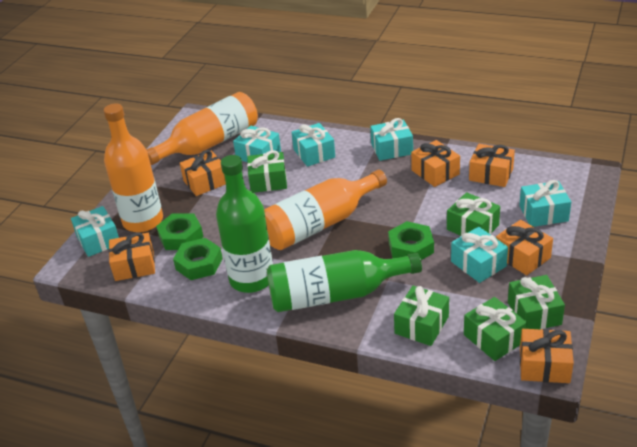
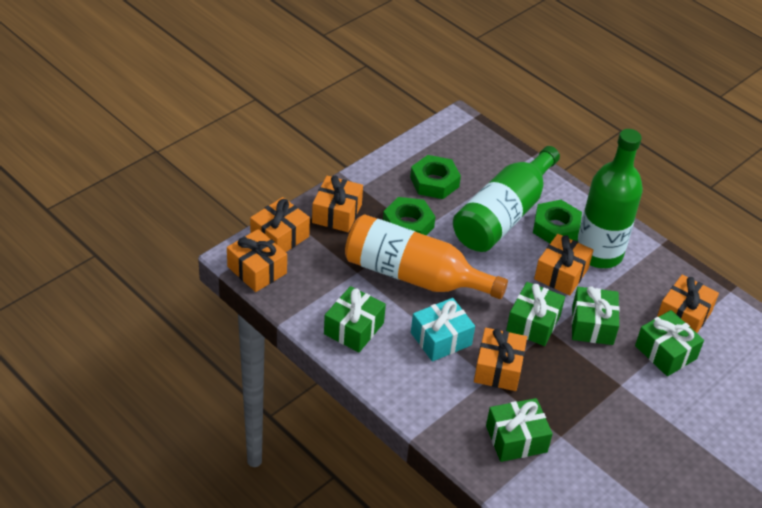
orange bottle: [104,104,163,233] [146,92,258,165] [264,170,387,250] = 3 -> [345,215,508,299] = 1
turquoise gift: [71,206,119,257] [233,126,281,162] [292,123,335,167] [370,118,413,161] [451,227,508,283] [519,180,571,227] = 6 -> [411,298,475,362] = 1

